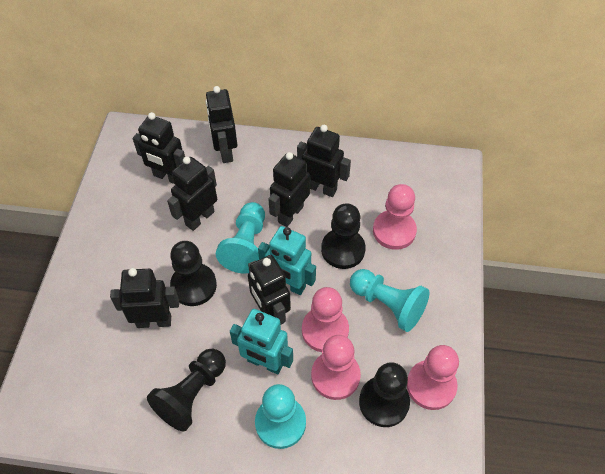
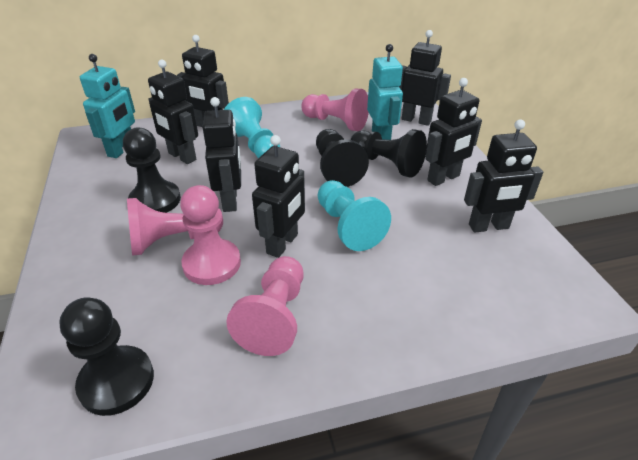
turquoise pawn: [216,202,265,273] [255,384,306,449] [350,269,430,332] = 3 -> [224,97,280,158] [318,180,391,251] = 2

